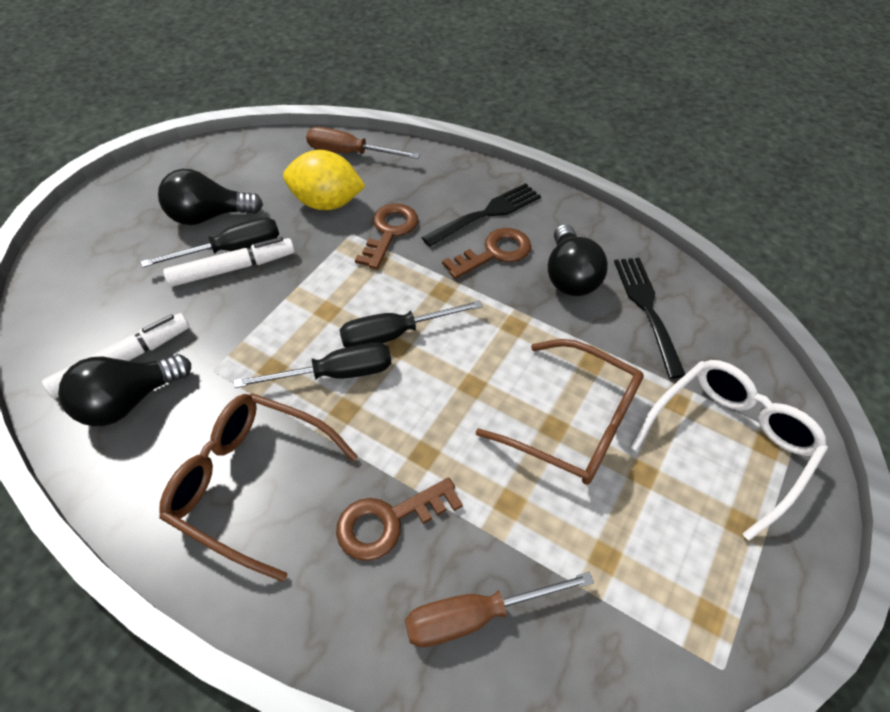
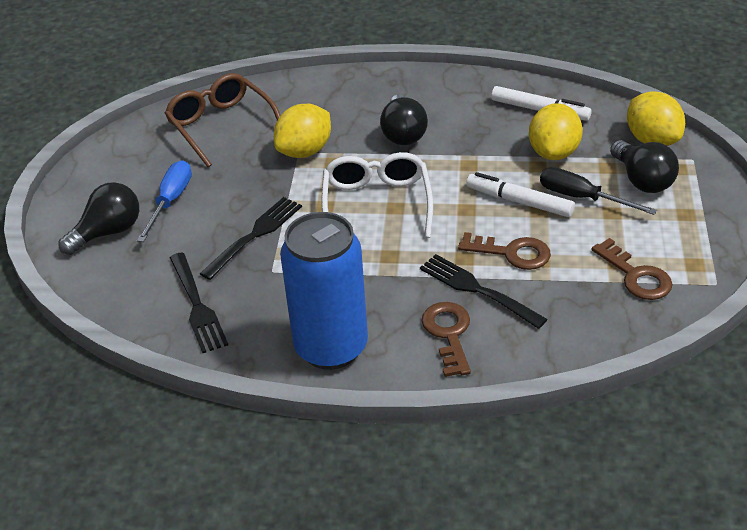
black fork: [421,183,541,247] [614,258,685,379] = 2 -> [170,252,228,353] [200,197,302,280] [420,254,548,329] = 3
black screwdriver: [141,218,279,268] [234,342,391,388] [340,300,483,347] = 3 -> [540,167,657,215] = 1
blue can: none = 0 -> [280,212,368,370] = 1
blue screwdriver: none = 0 -> [137,161,192,242] = 1
brown glasses: [159,393,358,582] [476,339,644,485] = 2 -> [165,73,281,167] = 1
brown screwdriver: [306,127,420,159] [405,572,594,647] = 2 -> none = 0
yellow lemon: [283,150,365,210] = 1 -> [274,104,331,158] [529,103,583,160] [627,91,685,146] = 3

